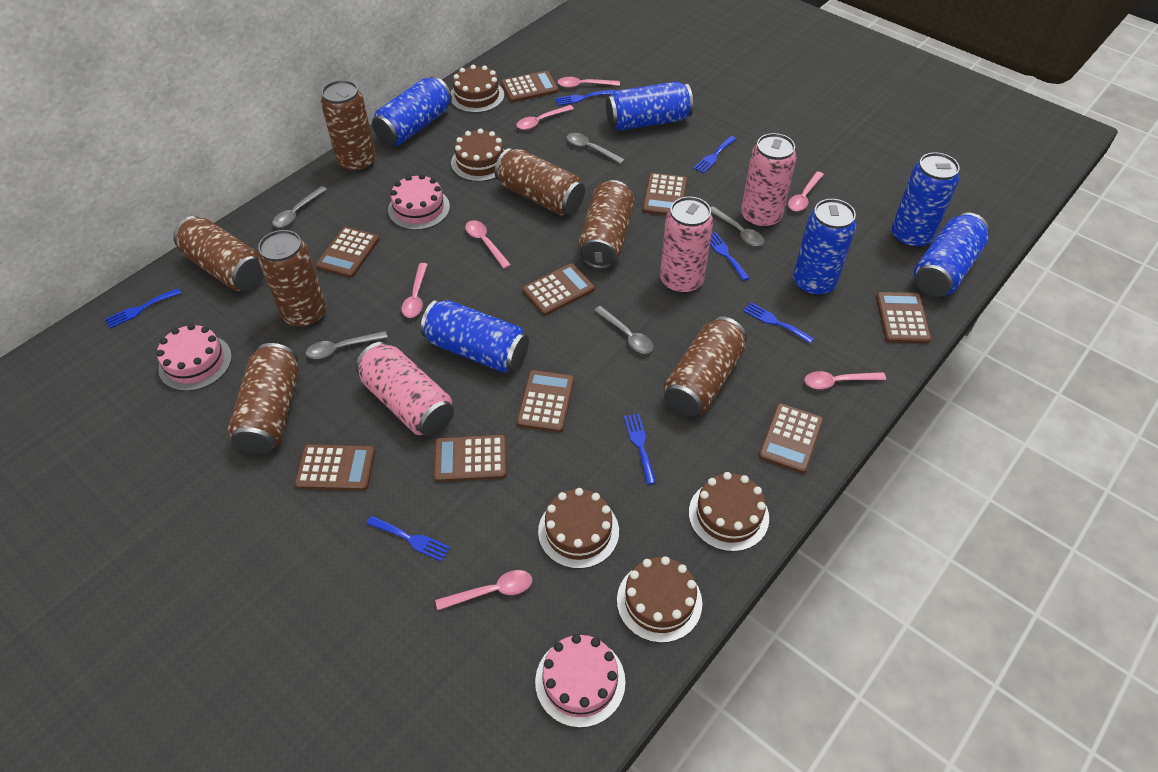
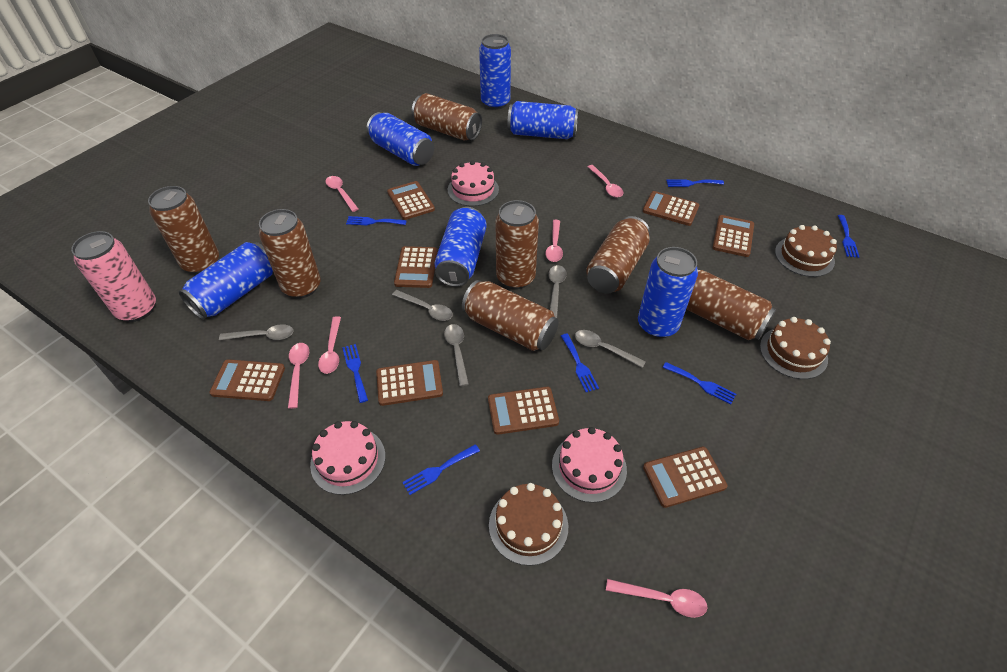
brown cake: [451,64,504,113] [451,128,505,182] [538,488,619,569] [617,556,702,643] [689,472,769,552] = 5 -> [489,483,568,566] [760,317,831,379] [775,225,837,277] = 3
brown calculator: [295,444,375,491] [316,227,379,278] [434,435,507,482] [501,71,559,102] [516,370,574,432] [522,263,595,316] [642,173,687,215] [759,403,823,473] [876,292,931,344] = 9 -> [209,359,285,401] [376,360,443,406] [387,181,435,220] [394,246,438,288] [488,387,559,435] [643,191,699,226] [643,447,727,508] [712,215,754,257] = 8
pink can: [356,342,454,437] [660,197,713,294] [741,133,797,229] = 3 -> [71,231,156,322] = 1
pink spoon: [401,263,428,318] [435,570,532,610] [465,220,511,269] [516,105,574,130] [558,77,620,88] [788,171,824,211] [805,371,886,389] = 7 -> [288,343,309,409] [318,316,341,374] [326,176,358,212] [545,220,563,262] [588,165,624,197] [606,579,708,618] = 6

